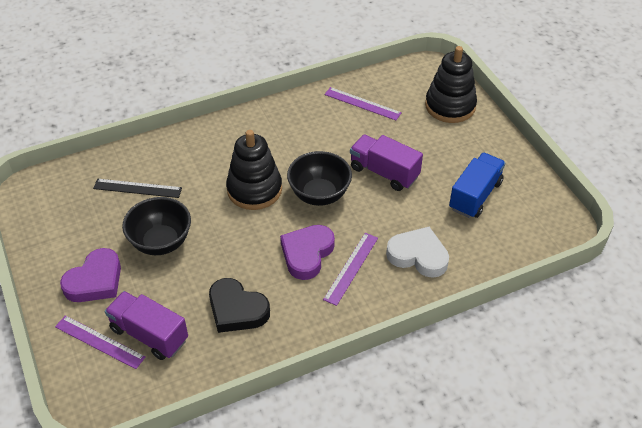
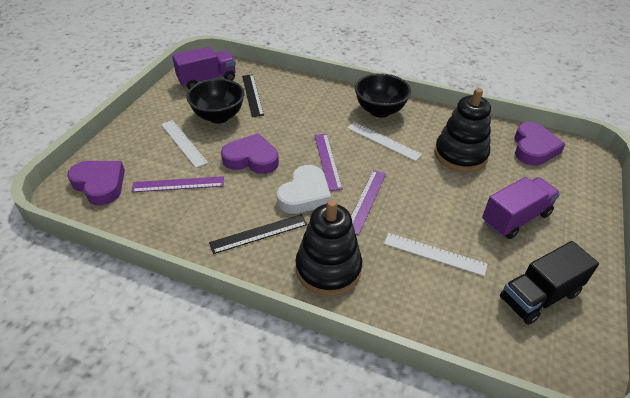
black heart: [209,278,270,333] = 1 -> none = 0
black ruler: [93,179,182,198] = 1 -> [209,214,307,254] [242,75,264,117] = 2
black truck: none = 0 -> [500,241,599,325] = 1
blue truck: [449,153,506,218] = 1 -> none = 0
purple heart: [60,248,121,302] [280,225,335,280] = 2 -> [67,161,125,205] [221,133,279,174] [514,122,566,166] = 3
white ruler: none = 0 -> [161,120,208,168] [347,122,422,161] [384,233,487,276] = 3

